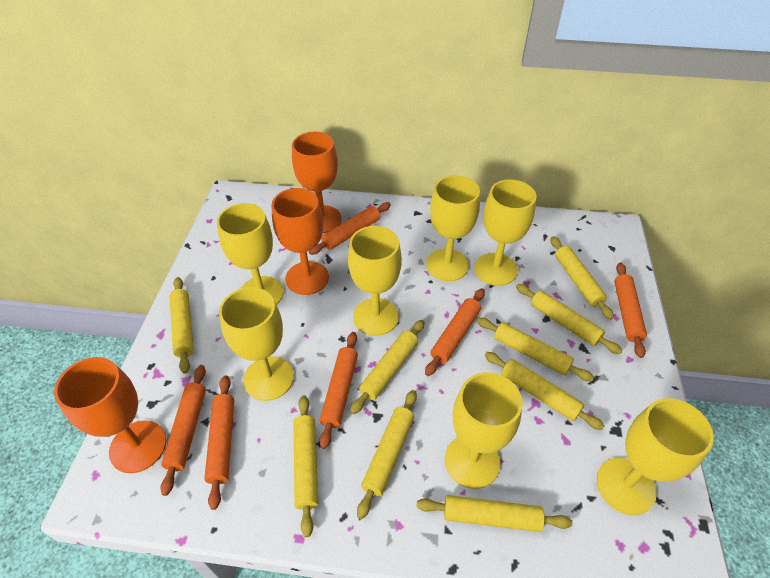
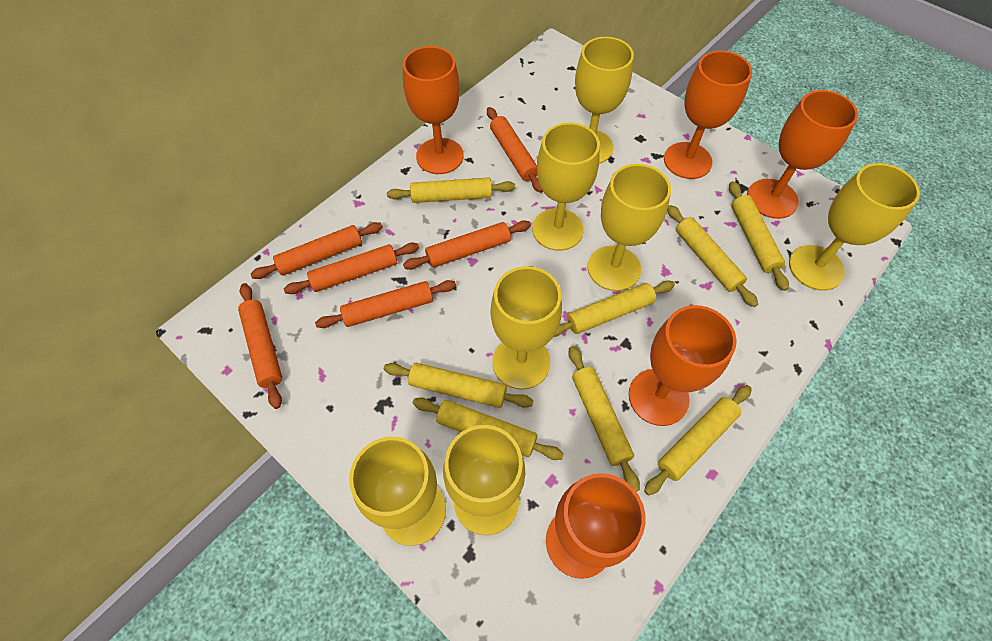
orange goblet: [54,357,166,473] [271,188,329,295] [292,132,342,233] = 3 -> [403,46,463,174] [546,473,645,579] [629,305,736,426] [664,51,752,179] [747,90,858,219] = 5
yellow rolling pin: [170,277,194,374] [294,395,318,537] [350,320,425,414] [357,390,417,519] [416,495,573,532] [477,318,594,381] [484,352,604,430] [516,284,622,354] [551,236,614,320] = 9 -> [384,363,533,408] [387,178,515,203] [413,397,564,460] [554,281,675,337] [568,346,640,492] [644,385,752,495] [667,205,758,307] [729,181,789,291] = 8

